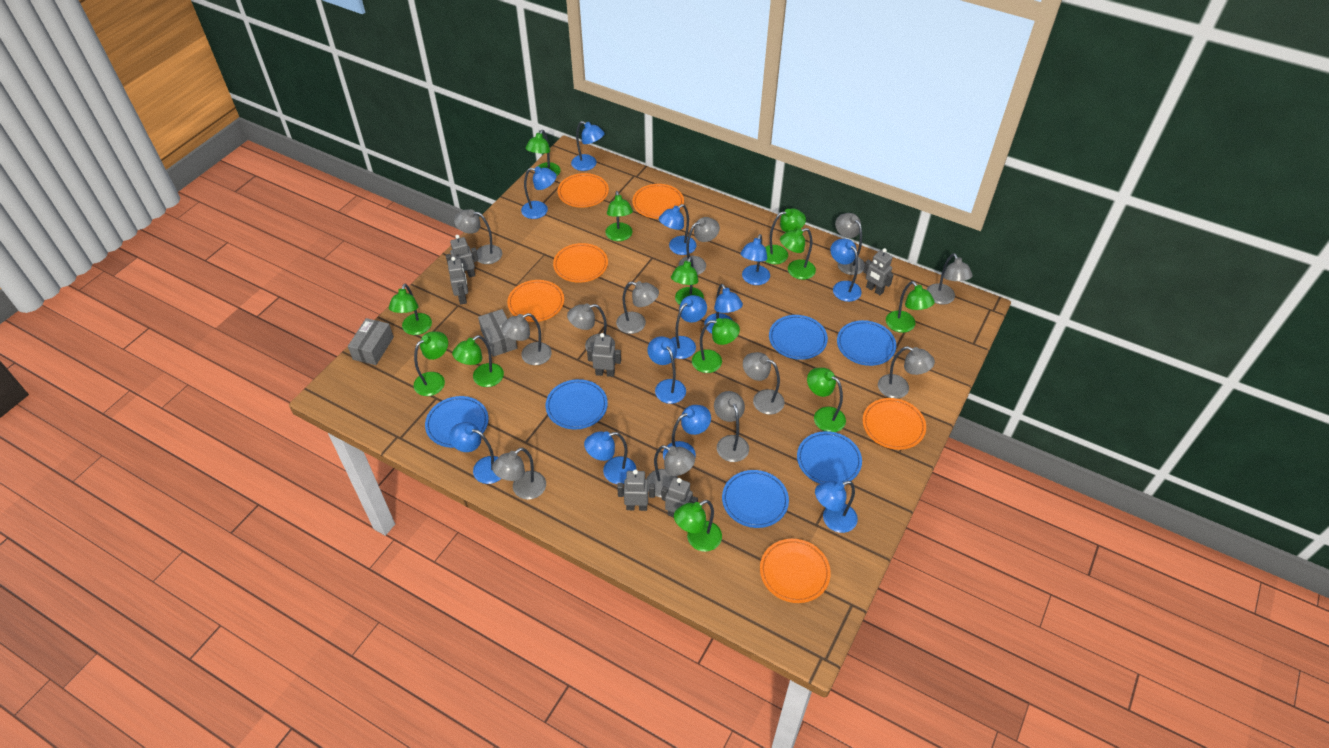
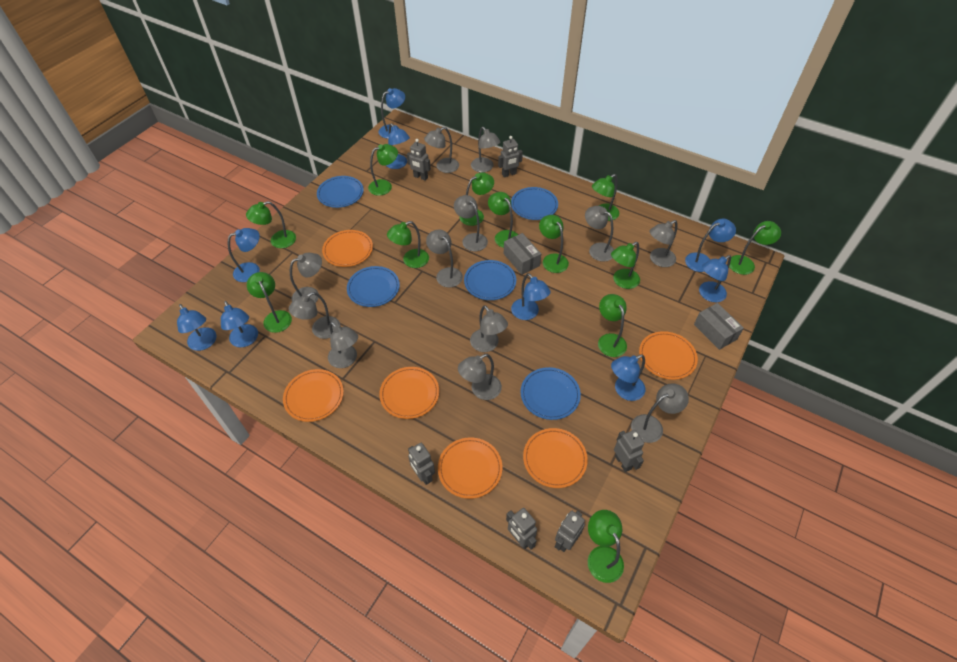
blue lamp: [449,422,501,484] [521,166,557,219] [571,121,605,171] [584,431,637,484] [647,336,686,404] [659,204,696,255] [663,405,711,459] [671,295,707,359] [704,284,743,334] [740,234,770,285] [815,481,858,533] [830,239,862,302] = 12 -> [177,304,216,351] [221,301,258,347] [228,228,260,282] [379,88,405,138] [386,123,410,169] [511,273,551,320] [611,354,645,401] [685,219,736,272] [699,255,731,302] = 9
blue plate: [425,396,489,448] [546,379,608,430] [722,470,789,528] [769,315,828,360] [797,431,862,484] [837,320,896,366] = 6 -> [317,176,364,208] [347,266,400,307] [464,260,516,300] [511,187,558,220] [521,367,581,420] = 5

